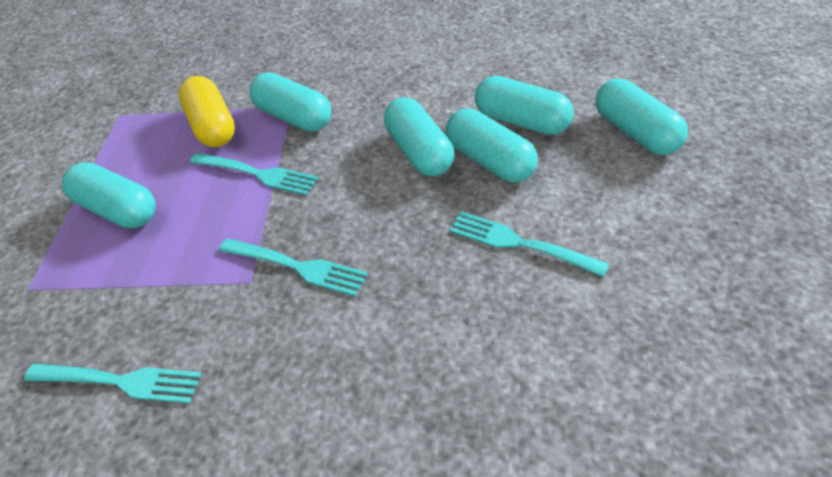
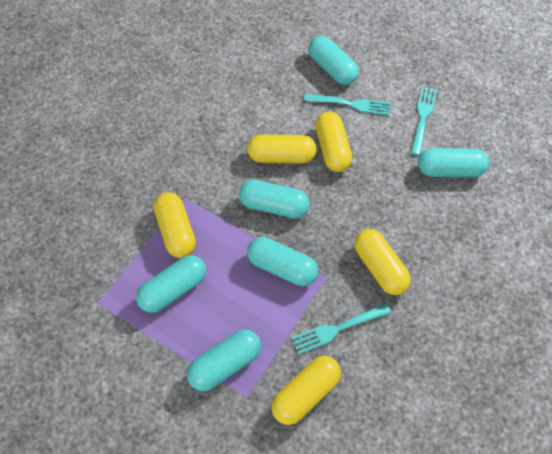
turquoise fork: [24,364,202,404] [190,153,318,195] [219,238,368,297] [449,211,609,277] = 4 -> [291,303,391,354] [304,94,390,116] [411,87,437,156] = 3
yellow capsule: [179,76,235,147] = 1 -> [154,192,196,258] [247,135,317,163] [271,356,341,425] [315,112,352,172] [354,229,411,295] = 5

